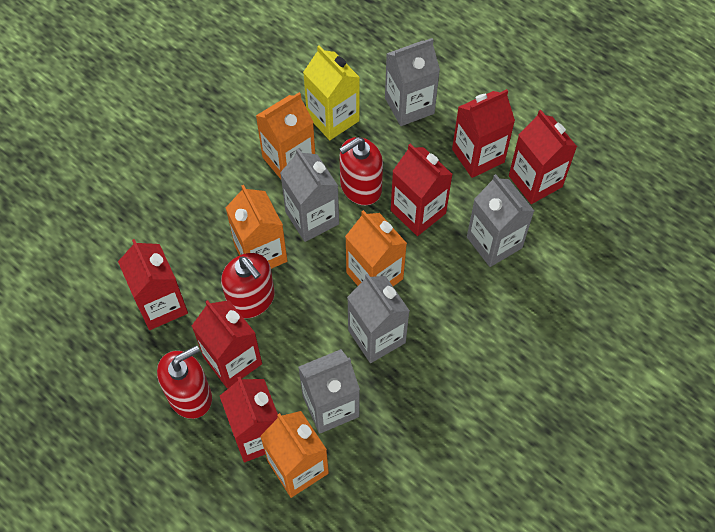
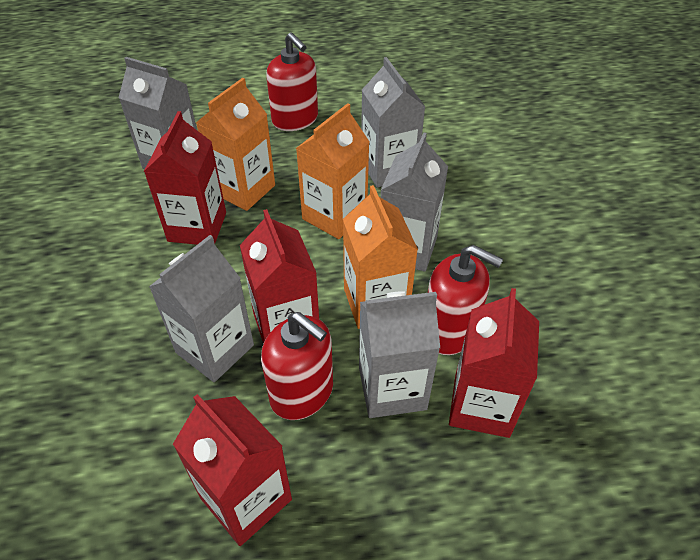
orange carton: [225,185,287,269] [256,92,315,179] [260,411,329,498] [345,210,407,286] = 4 -> [196,78,275,211] [296,103,370,239] [343,185,418,329] = 3
red carton: [118,239,188,330] [192,300,262,389] [220,377,278,462] [391,144,453,236] [452,89,515,178] [509,110,577,204] = 6 -> [144,111,226,245] [173,394,292,546] [240,209,319,344] [449,288,539,438] = 4
yellow carton: [303,45,360,140] = 1 -> none = 0

